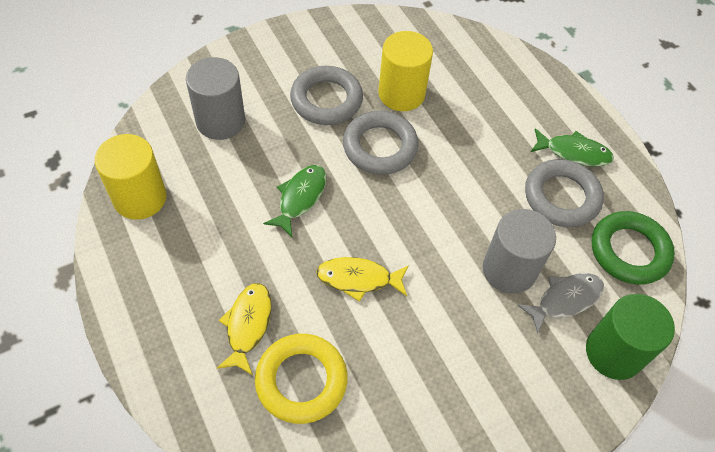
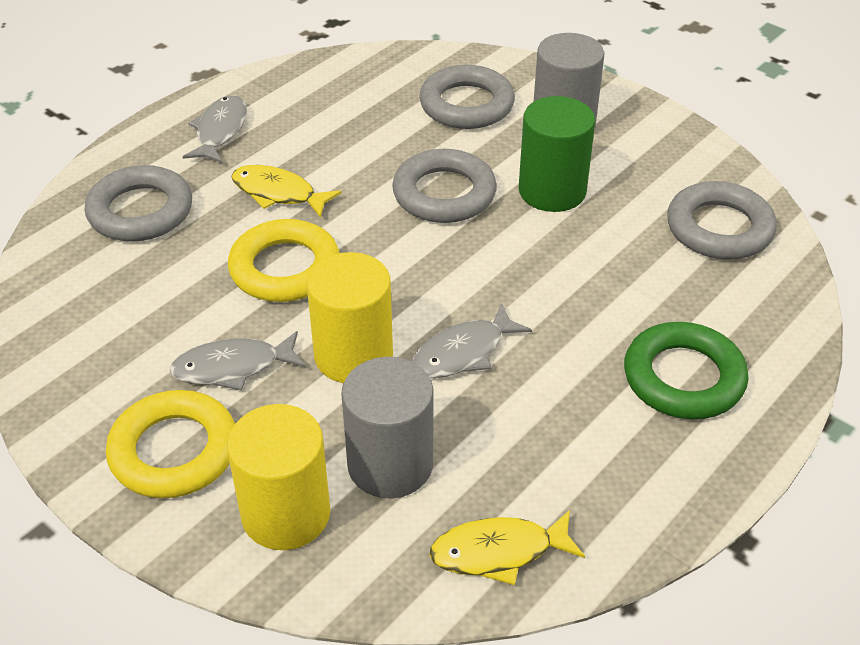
green fish: [263,165,326,237] [531,128,614,167] = 2 -> none = 0
grey fish: [517,273,604,334] = 1 -> [169,331,306,390] [183,95,247,163] [412,303,532,378] = 3
grey ring: [290,66,363,125] [343,111,419,175] [525,159,604,227] = 3 -> [85,165,192,241] [392,149,497,223] [419,65,515,129] [667,181,777,259] = 4
yellow ring: [255,334,348,424] = 1 -> [106,390,235,498] [228,219,340,302] = 2

